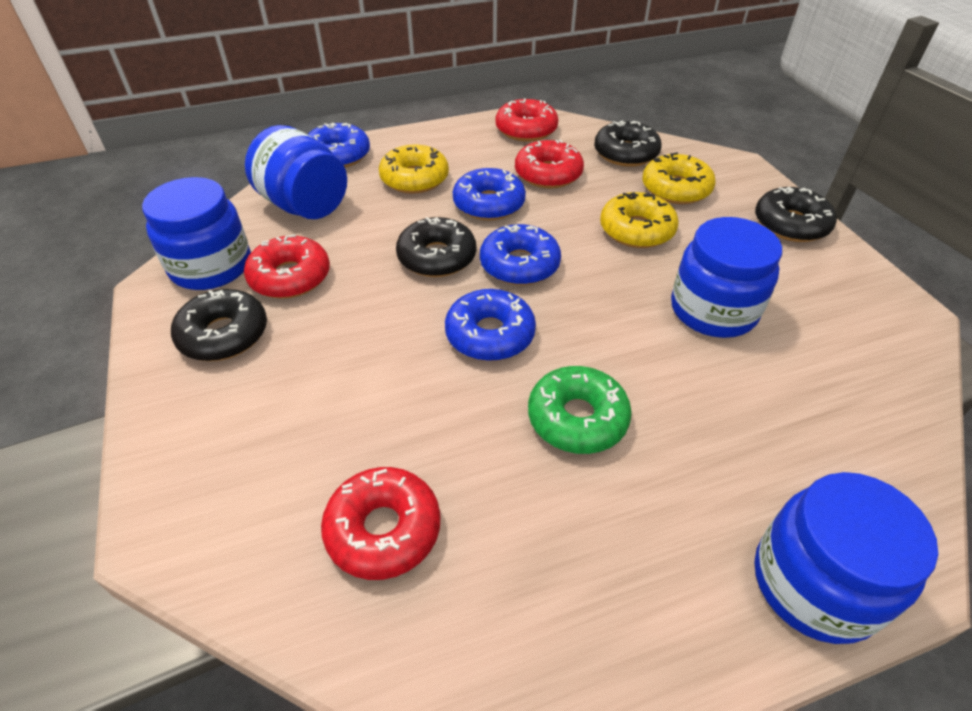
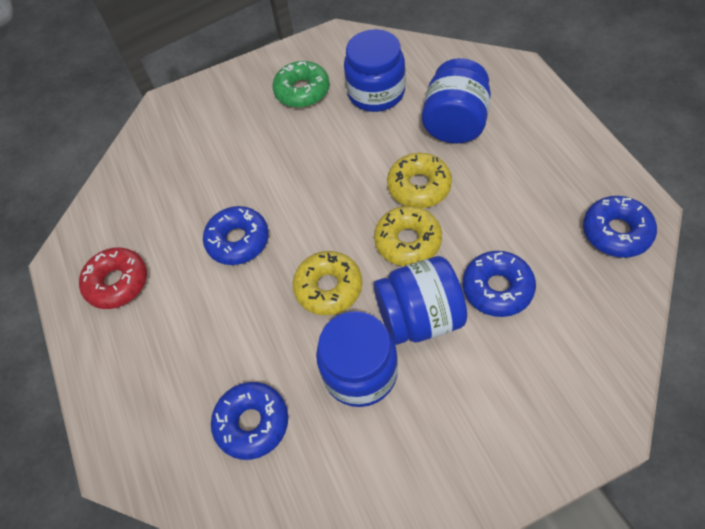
black donut: [171,289,267,361] [396,217,476,277] [594,121,662,167] [755,187,837,242] = 4 -> none = 0
red donut: [244,234,330,299] [321,467,440,580] [496,98,558,142] [515,140,584,189] = 4 -> [79,247,147,309] = 1

